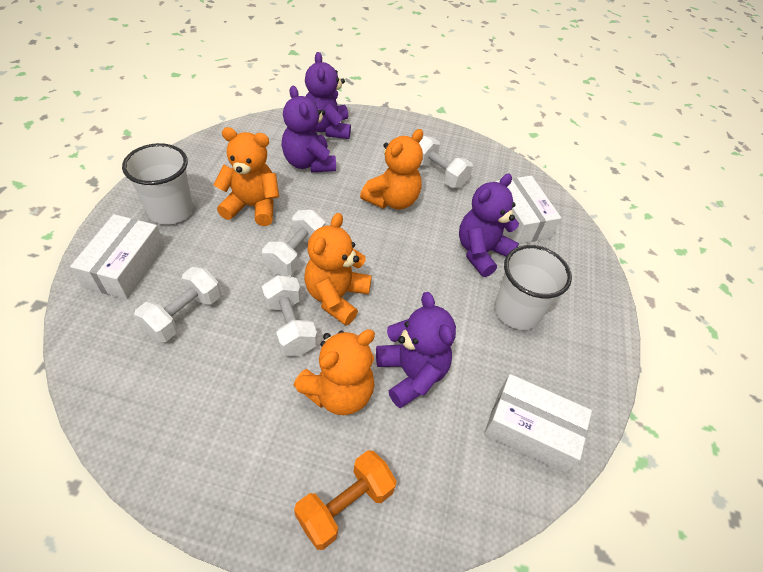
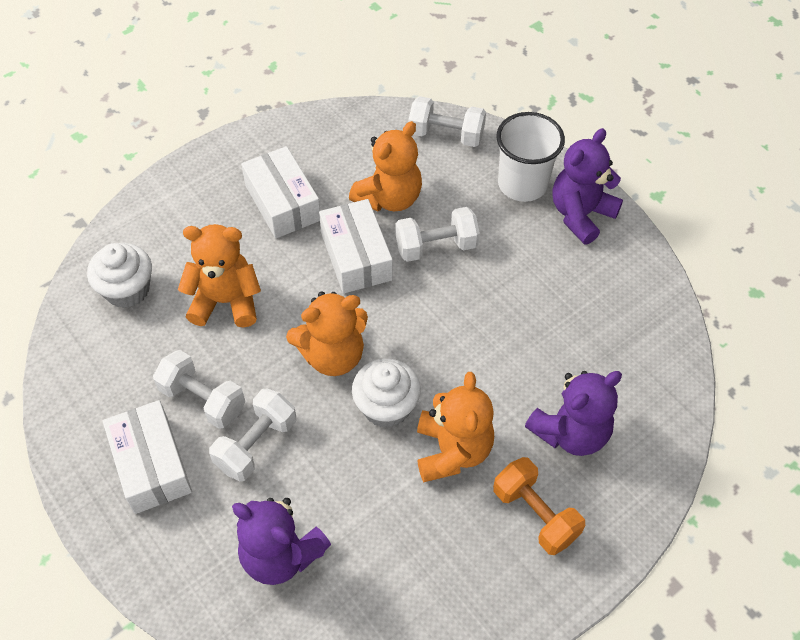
purple teddy bear: [282,86,336,172] [305,52,351,139] [376,292,456,408] [459,174,519,277] = 4 -> [232,498,331,585] [525,371,622,456] [553,128,623,245] = 3
white cup: [122,143,193,225] [494,245,572,330] = 2 -> [496,112,565,202] = 1
white cupcake: none = 0 -> [87,243,152,308] [352,358,421,428] = 2

